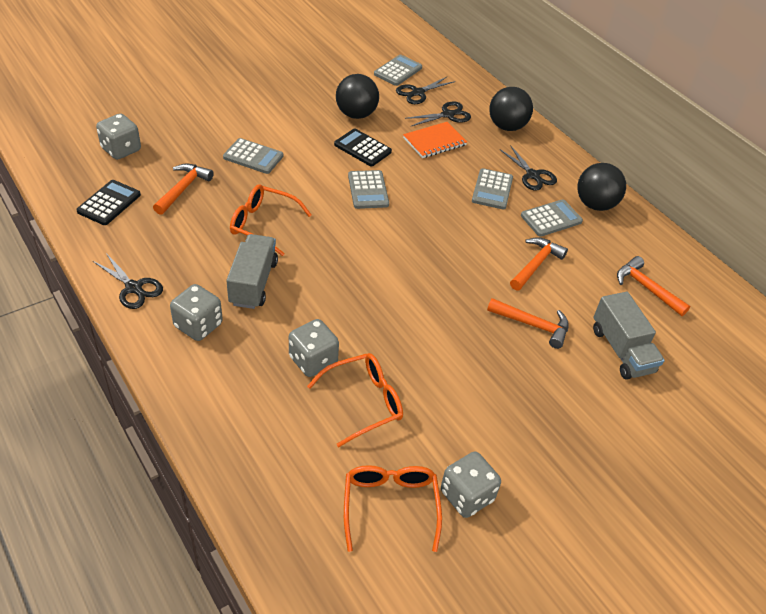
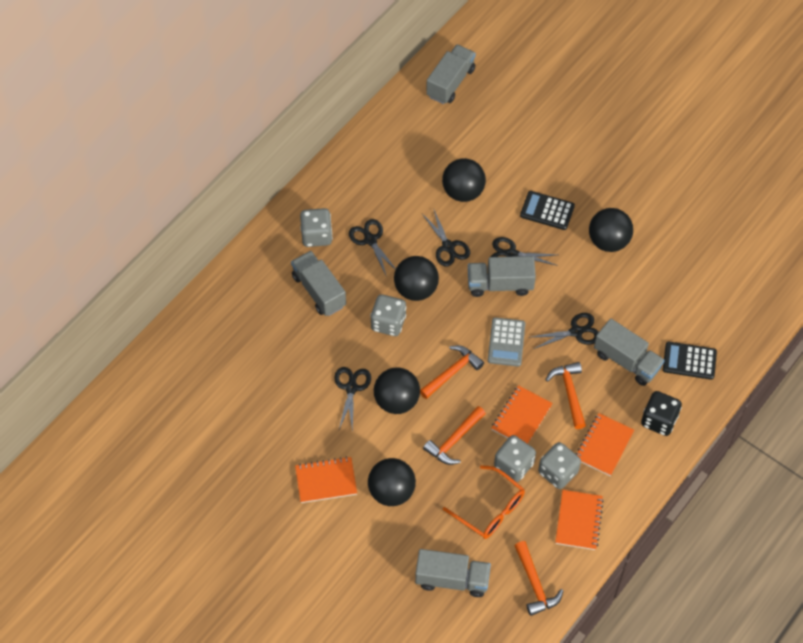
black ball: [336,74,379,119] [489,87,533,131] [577,163,626,211] = 3 -> [368,458,416,506] [374,367,420,414] [394,256,439,301] [442,158,486,202] [589,208,633,252] = 5
black dice: none = 0 -> [641,391,682,436] = 1
black scissors: [93,253,163,309] [396,77,455,104] [405,101,471,127] [499,145,557,191] = 4 -> [334,367,371,432] [349,219,396,277] [422,208,470,266] [491,237,558,266] [531,313,599,349] = 5
grey calculator: [223,138,283,174] [348,170,389,209] [374,55,422,86] [472,168,513,210] [521,199,583,237] = 5 -> [488,317,525,366] = 1
grey truck: [226,234,278,309] [593,292,665,380] = 2 -> [291,251,346,316] [415,549,491,597] [426,44,476,104] [468,256,536,297] [594,319,665,386] = 5
orange glasses: [230,184,311,256] [307,353,403,447] [344,465,442,552] = 3 -> [443,465,525,539] = 1
orange notebook: [403,122,467,158] = 1 -> [295,456,357,503] [491,385,553,444] [555,490,604,550] [575,413,634,476] = 4

